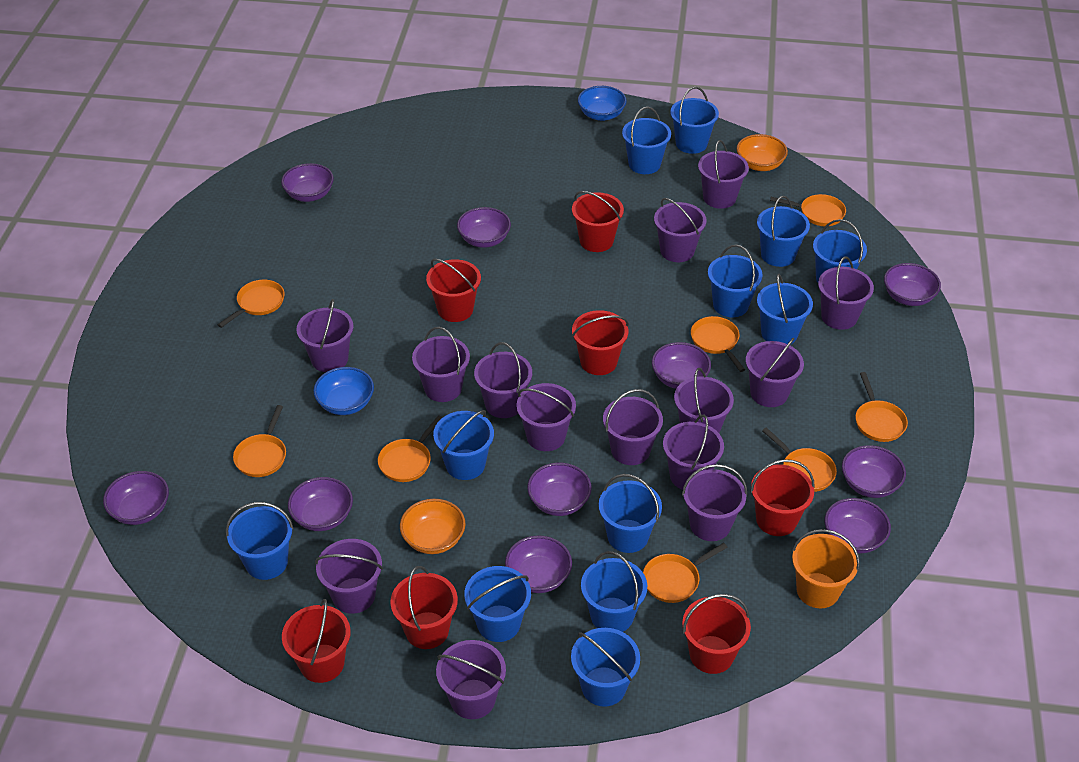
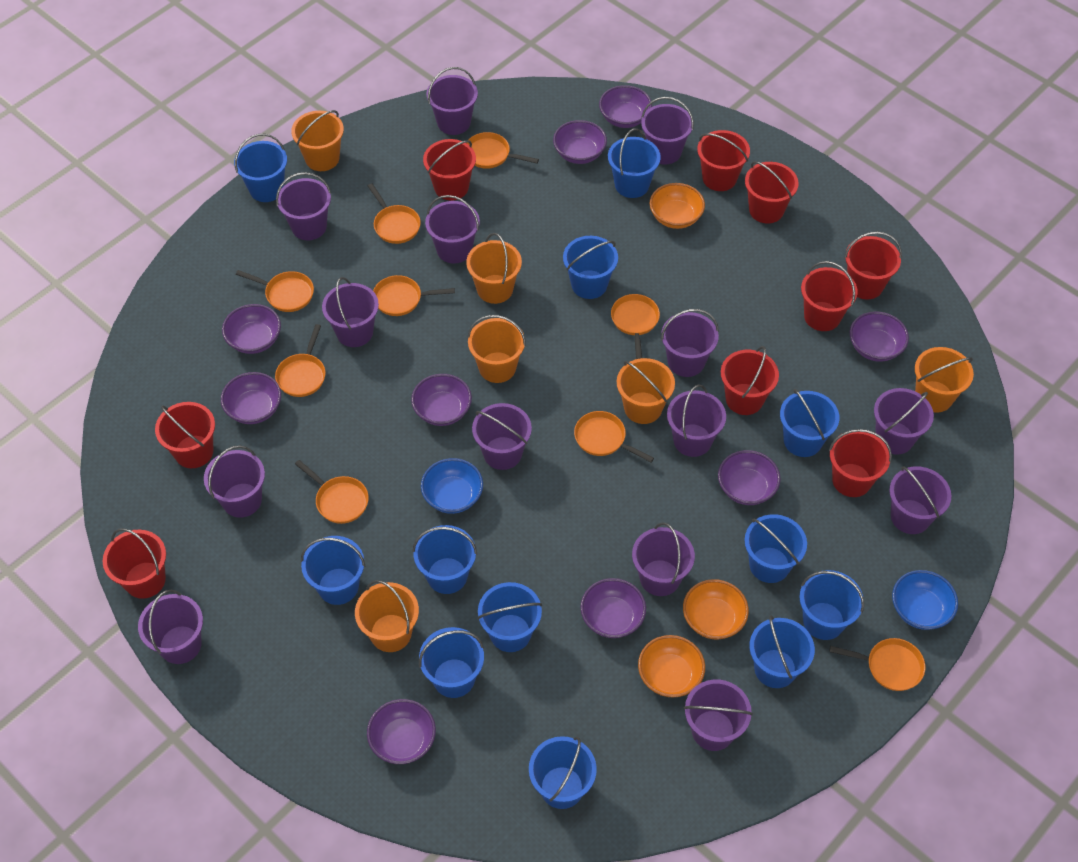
orange bowl: [400,499,466,554] [737,134,788,171] = 2 -> [638,635,705,698] [650,183,705,229] [683,579,749,640] = 3
orange bucket: [792,529,860,608] = 1 -> [291,110,344,171] [355,580,419,652] [466,233,522,304] [467,315,526,383] [617,358,675,424] [915,347,974,413] = 6
orange pan: [218,280,285,328] [233,405,286,477] [378,415,443,482] [643,543,728,603] [691,316,745,372] [762,428,837,492] [770,194,846,226] [855,372,908,442] = 8 -> [236,270,314,312] [275,324,325,397] [295,460,369,524] [368,184,421,244] [373,275,455,316] [467,132,539,169] [574,411,654,462] [611,294,660,359] [829,638,925,691] = 9
purple bowl: [103,471,169,525] [281,163,334,202] [288,477,353,531] [457,207,511,248] [505,535,572,593] [527,463,591,516] [652,342,711,389] [825,498,891,554] [842,445,906,498] [884,263,941,306] = 10 -> [221,372,281,424] [222,304,281,354] [367,699,436,764] [411,374,472,426] [553,120,607,164] [580,578,646,638] [599,85,652,128] [718,450,781,505] [850,311,909,362] = 9
red bucket: [282,599,351,683] [390,566,458,649] [426,259,481,322] [572,191,624,252] [572,310,629,375] [682,594,751,674] [750,459,815,536] = 7 -> [102,528,166,599] [155,402,215,468] [423,139,476,200] [697,130,750,191] [721,346,779,415] [745,161,799,223] [801,261,858,331] [829,429,892,497] [844,232,902,300] = 9

